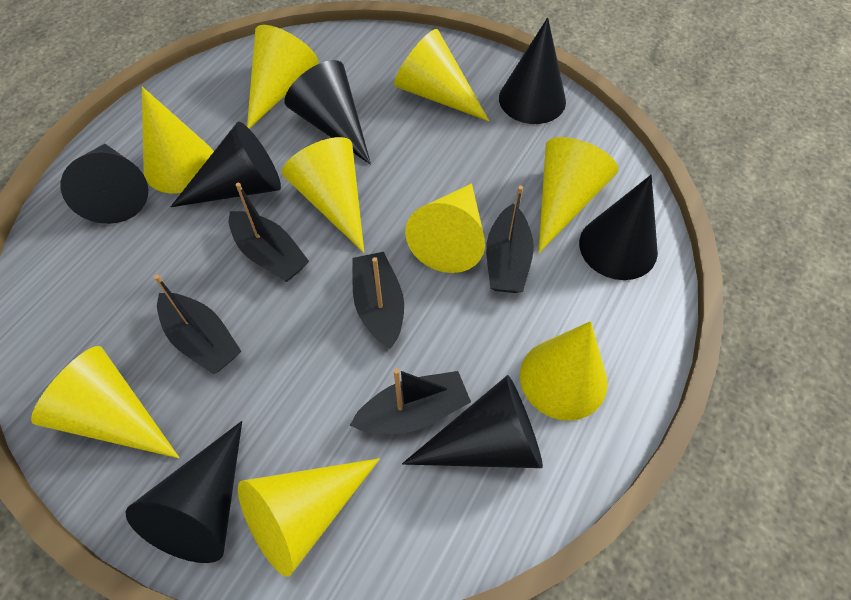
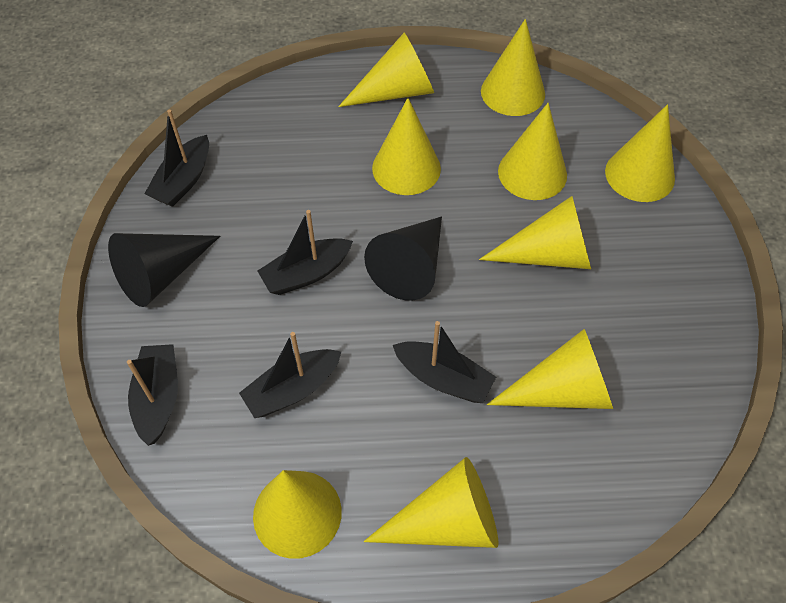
black cone: [60,144,148,224] [126,421,242,563] [170,122,281,207] [285,60,371,165] [402,375,543,468] [499,17,566,124] [579,175,658,280] = 7 -> [108,233,220,307] [364,216,442,301] = 2

